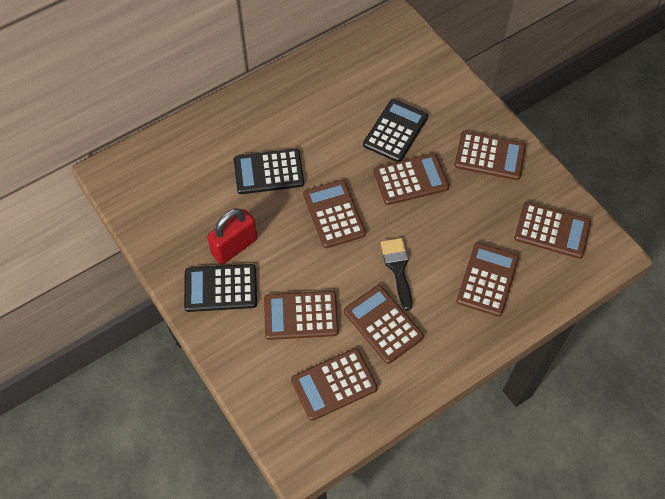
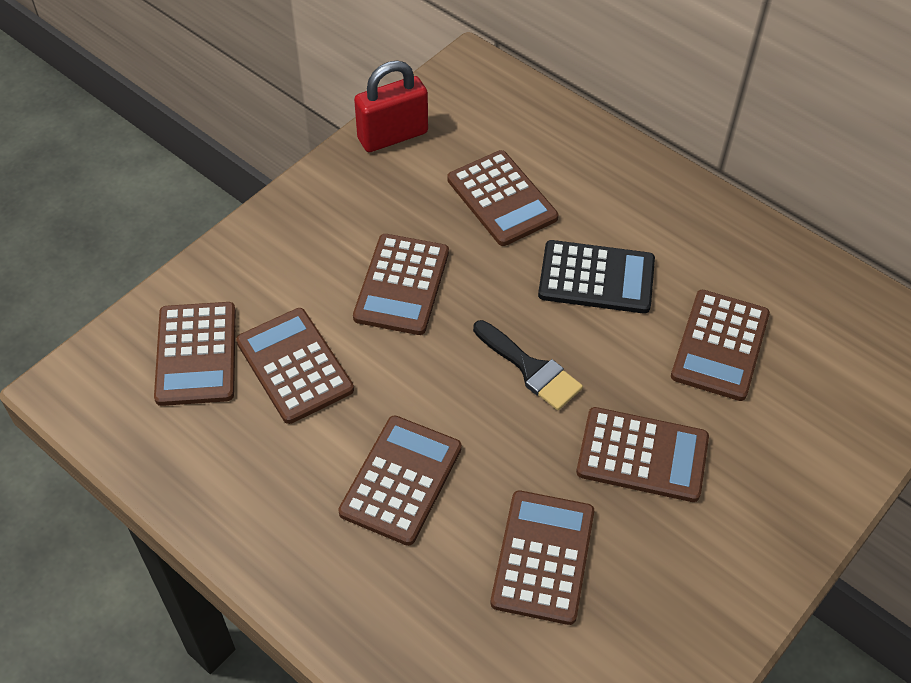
black calculator: [184,264,257,312] [234,149,304,194] [363,99,428,162] = 3 -> [538,240,655,314] = 1

